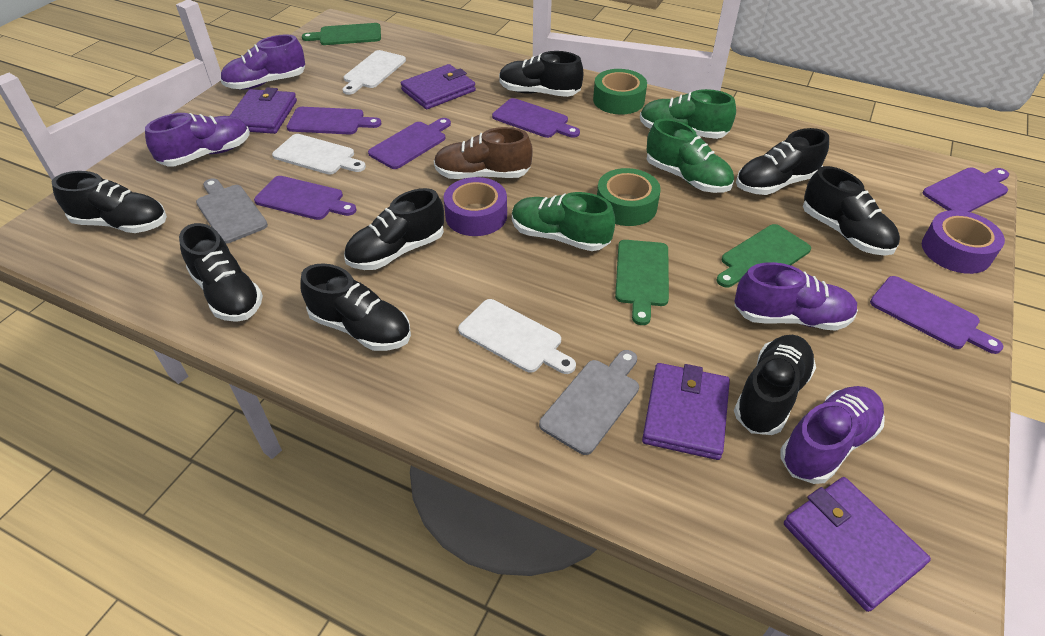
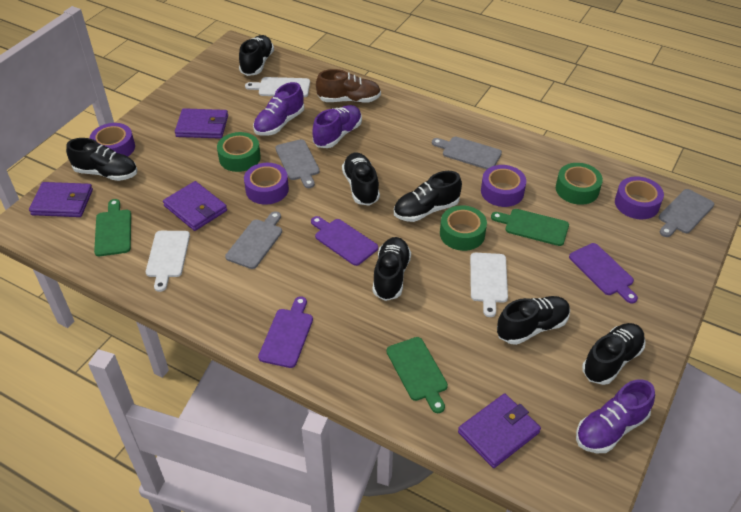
black shoe: [52,171,167,233] [179,223,263,322] [300,263,411,351] [344,188,444,270] [499,51,583,97] [734,335,816,435] [736,128,829,195] [803,166,900,255] = 8 -> [66,138,137,181] [239,35,274,76] [342,153,380,206] [373,237,411,301] [394,171,462,222] [497,296,570,345] [582,323,646,385] = 7
green shoe: [512,192,615,251] [640,89,736,139] [647,119,734,193] = 3 -> none = 0
green tape: [593,69,647,115] [597,168,661,226] = 2 -> [217,132,261,172] [440,206,487,251] [556,163,603,205] = 3
grey cutting board: [196,178,268,244] [539,350,639,455] = 2 -> [225,211,282,269] [275,139,320,188] [432,137,502,169] [659,189,715,237] = 4
purple cutting board: [254,176,356,220] [287,107,381,134] [368,118,451,169] [492,98,580,138] [870,276,1003,354] [923,167,1009,212] = 6 -> [258,296,313,368] [311,216,378,266] [569,243,638,304] = 3
purple shoe: [145,113,250,166] [220,34,305,90] [734,262,858,331] [780,386,885,484] = 4 -> [253,82,304,136] [312,105,362,148] [576,379,655,453] = 3
purple tape: [444,177,507,236] [922,210,1005,274] = 2 -> [90,123,135,157] [244,163,289,205] [481,165,526,207] [615,176,664,219] = 4

